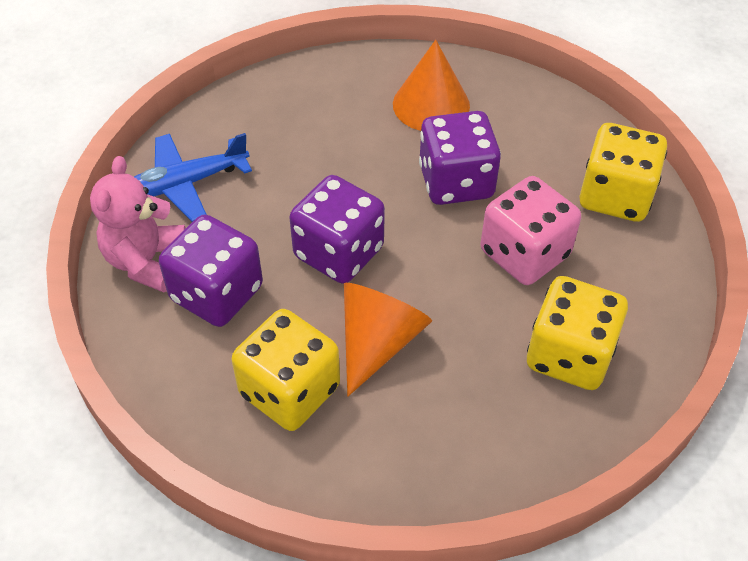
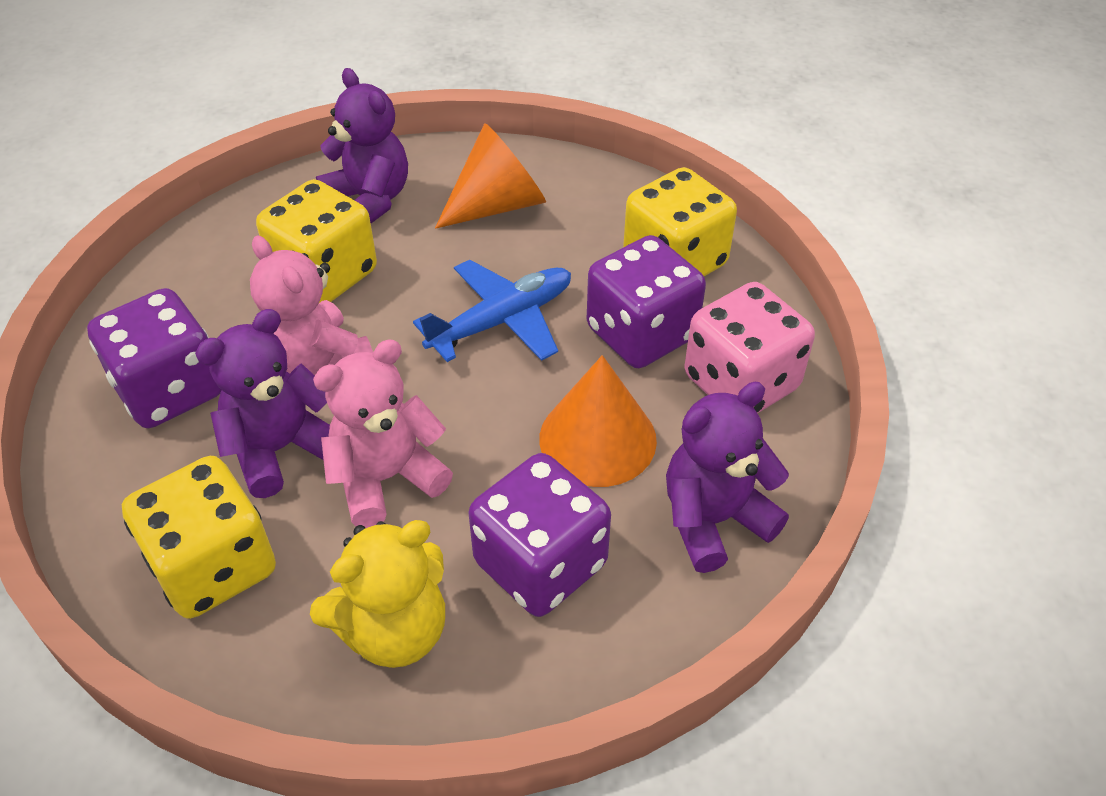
pink teddy bear: [90,156,186,292] = 1 -> [250,236,373,375] [313,339,453,528] = 2
purple teddy bear: none = 0 -> [195,309,330,498] [316,68,408,223] [666,382,789,573] = 3
yellow teddy bear: none = 0 -> [310,520,445,668] = 1

